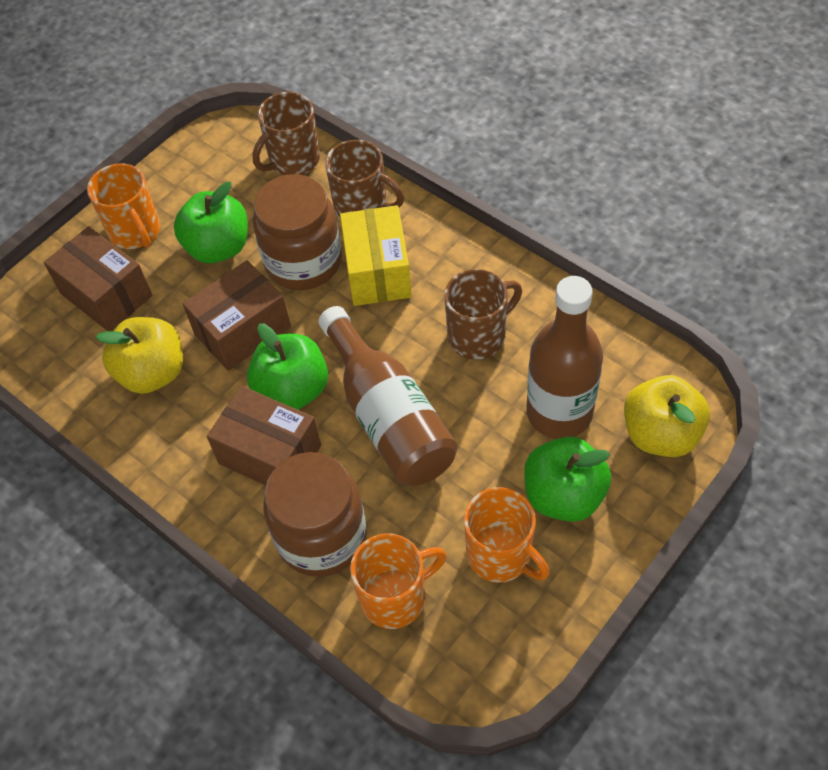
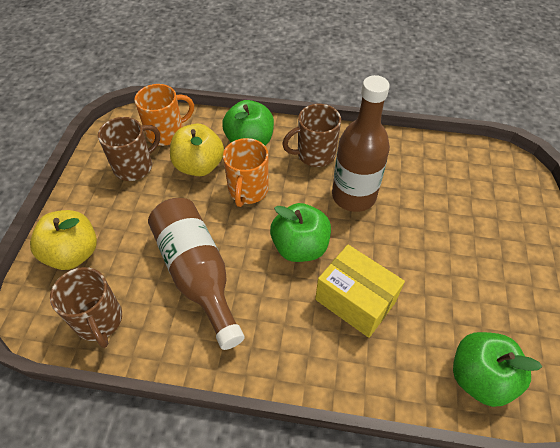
brown box: [44,226,152,331] [183,260,291,371] [207,386,321,486] = 3 -> none = 0
brown jar: [253,174,342,290] [264,452,367,577] = 2 -> none = 0
orange mug: [87,163,160,249] [350,533,447,629] [464,487,549,583] = 3 -> [135,84,194,146] [223,138,269,207] = 2

